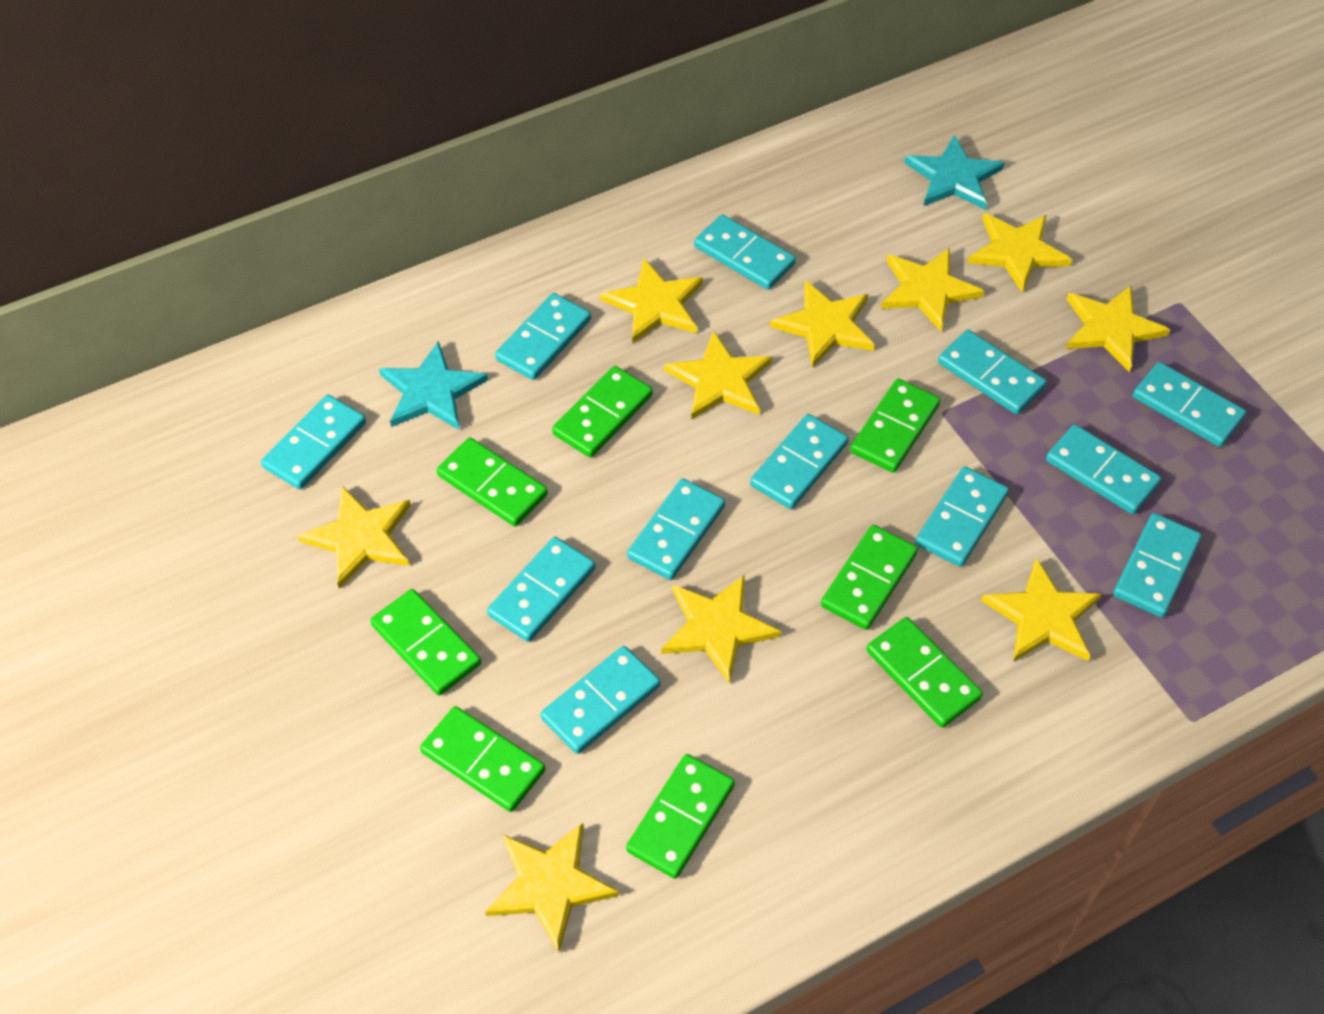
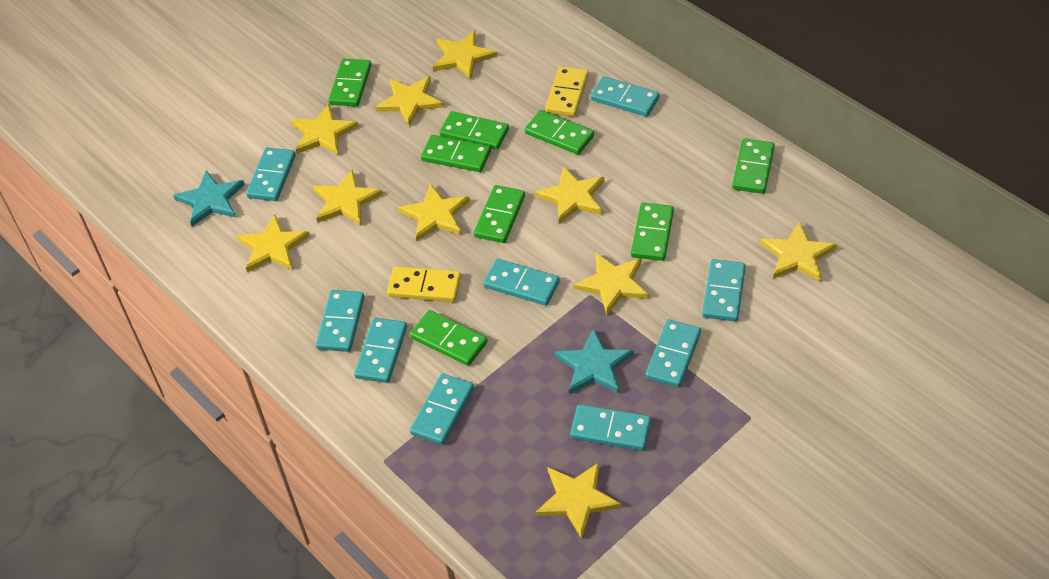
turquoise domino: [261,395,366,490] [487,537,595,642] [495,293,591,380] [541,646,661,754] [627,478,725,580] [694,214,796,290] [750,414,849,509] [915,466,1009,567] [938,330,1047,414] [1046,424,1161,514] [1113,513,1202,618] [1133,362,1246,447] = 12 -> [246,148,296,201] [316,290,364,352] [354,318,407,383] [410,374,474,445] [483,259,560,306] [570,404,651,451] [591,76,660,117] [645,319,701,388] [702,259,746,322] = 9
yellow domino: none = 0 -> [387,266,461,302] [545,66,589,117] = 2

